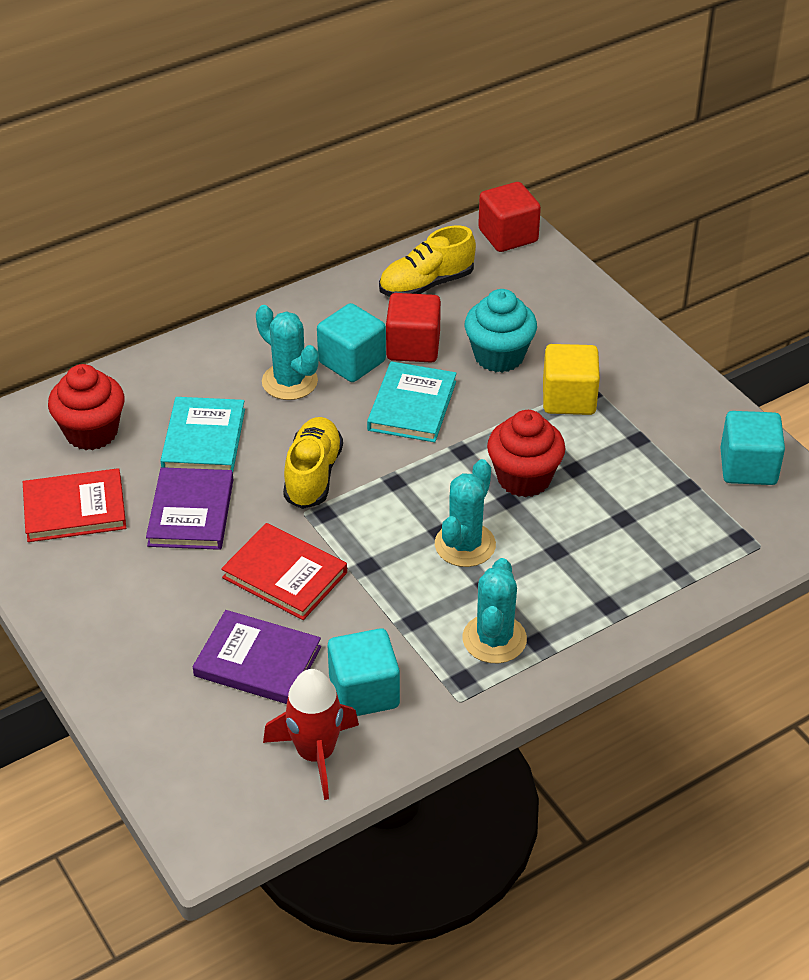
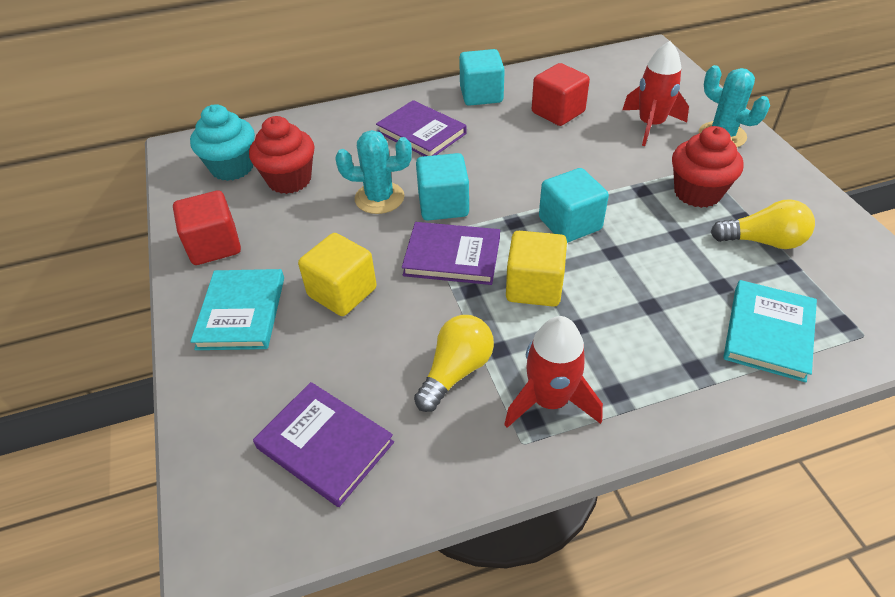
purple book: [146,467,233,550] [193,610,321,704] = 2 -> [253,382,394,507] [376,100,467,156] [402,222,500,285] = 3
red book: [23,468,126,542] [221,523,347,620] = 2 -> none = 0
red rocket: [263,669,359,800] = 1 -> [504,316,603,428] [622,41,689,146] = 2
turquoise cactus: [256,305,319,400] [435,459,496,567] [463,558,527,663] = 3 -> [335,130,412,214] [699,65,770,147] = 2
yellow cube: [543,344,600,415] = 1 -> [298,233,377,316] [506,231,567,307] = 2
yellow light bulb: none = 0 -> [414,315,494,412] [711,199,815,249] = 2
yellow shoe: [283,417,343,509] [379,225,476,297] = 2 -> none = 0

